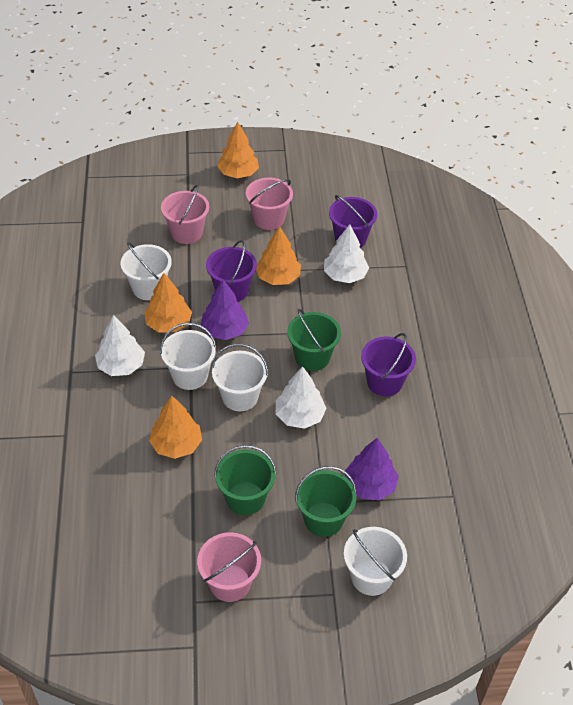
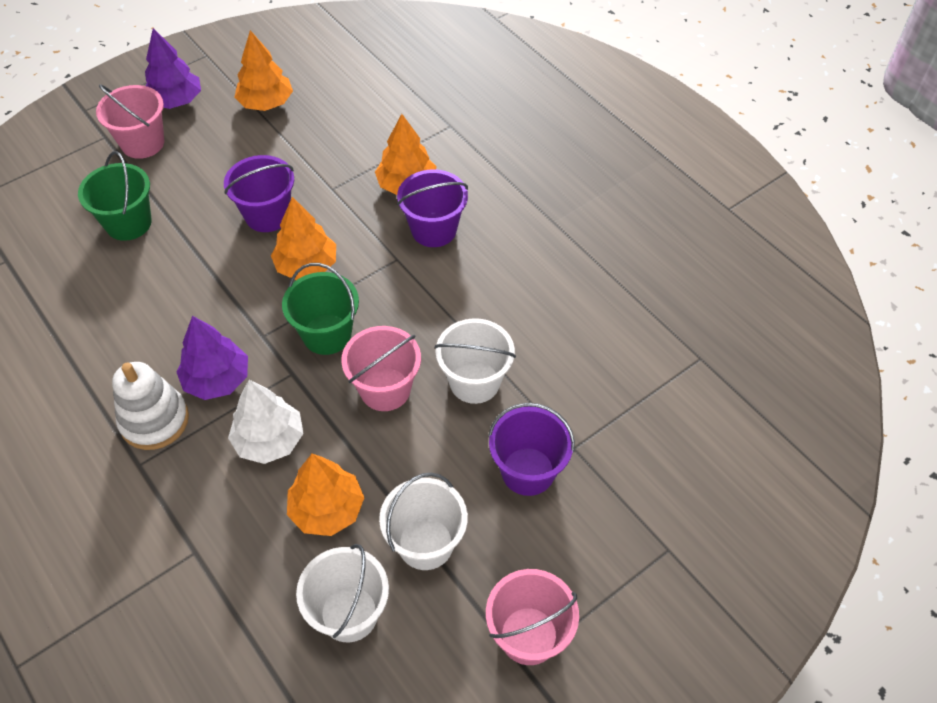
green bucket: [214,445,276,515] [287,309,341,371] [295,466,357,537] = 3 -> [78,151,152,241] [282,263,359,355] = 2
white bucket: [121,242,172,300] [160,323,216,390] [211,344,268,411] [344,527,407,596] = 4 -> [296,544,389,642] [379,472,468,570] [435,318,516,404] = 3
white stacking toy: none = 0 -> [112,362,189,450] = 1
white tree: [95,315,145,376] [276,366,327,429] [324,224,369,283] = 3 -> [228,380,304,464] = 1

